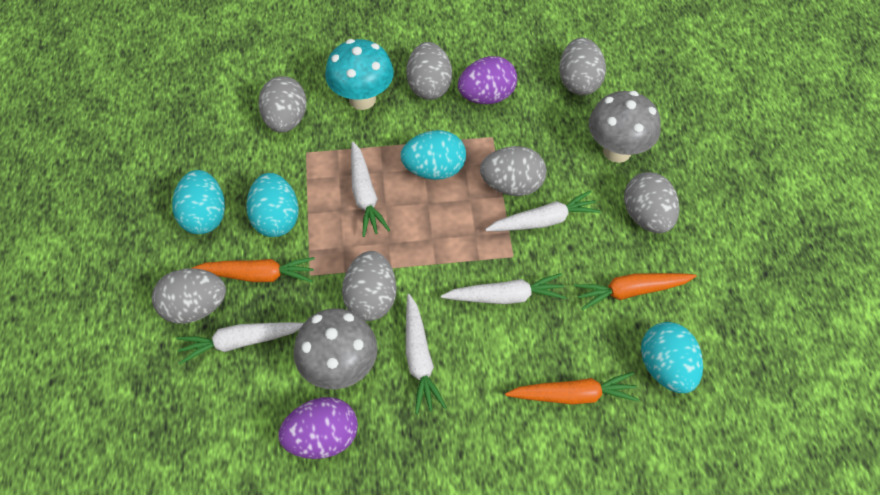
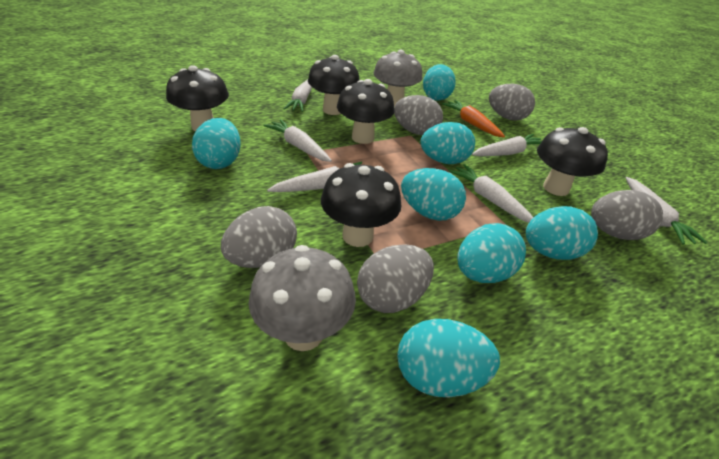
black mushroom: none = 0 -> [166,65,229,131] [308,55,360,115] [321,163,401,247] [337,79,395,144] [537,127,608,196] = 5
grey egg: [152,268,226,324] [258,76,307,133] [342,251,396,321] [406,42,453,100] [480,146,547,196] [559,38,606,95] [624,172,680,233] = 7 -> [221,206,297,268] [357,245,434,313] [394,95,443,135] [489,84,535,121] [591,190,663,240] = 5
orange carrot: [192,257,315,283] [505,372,640,405] [574,273,696,310] = 3 -> [442,100,505,137] = 1
purple egg: [278,397,358,459] [458,56,517,104] = 2 -> none = 0
turquoise egg: [172,170,225,234] [246,173,299,237] [400,130,466,180] [641,322,703,393] = 4 -> [192,118,241,169] [397,319,500,397] [401,168,466,221] [421,122,475,164] [423,64,456,100] [457,223,526,283] [526,206,598,260] = 7
turquoise mushroom: [325,39,394,110] = 1 -> none = 0
white carrot: [177,322,304,364] [351,141,390,237] [406,294,447,414] [441,273,566,304] [485,190,601,231] = 5 -> [263,119,332,162] [267,162,362,192] [283,80,312,112] [448,164,533,223] [472,134,542,156] [626,177,708,245] = 6

